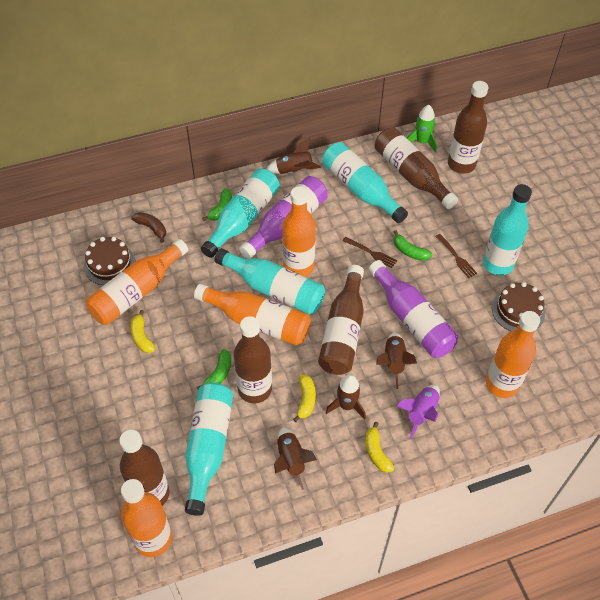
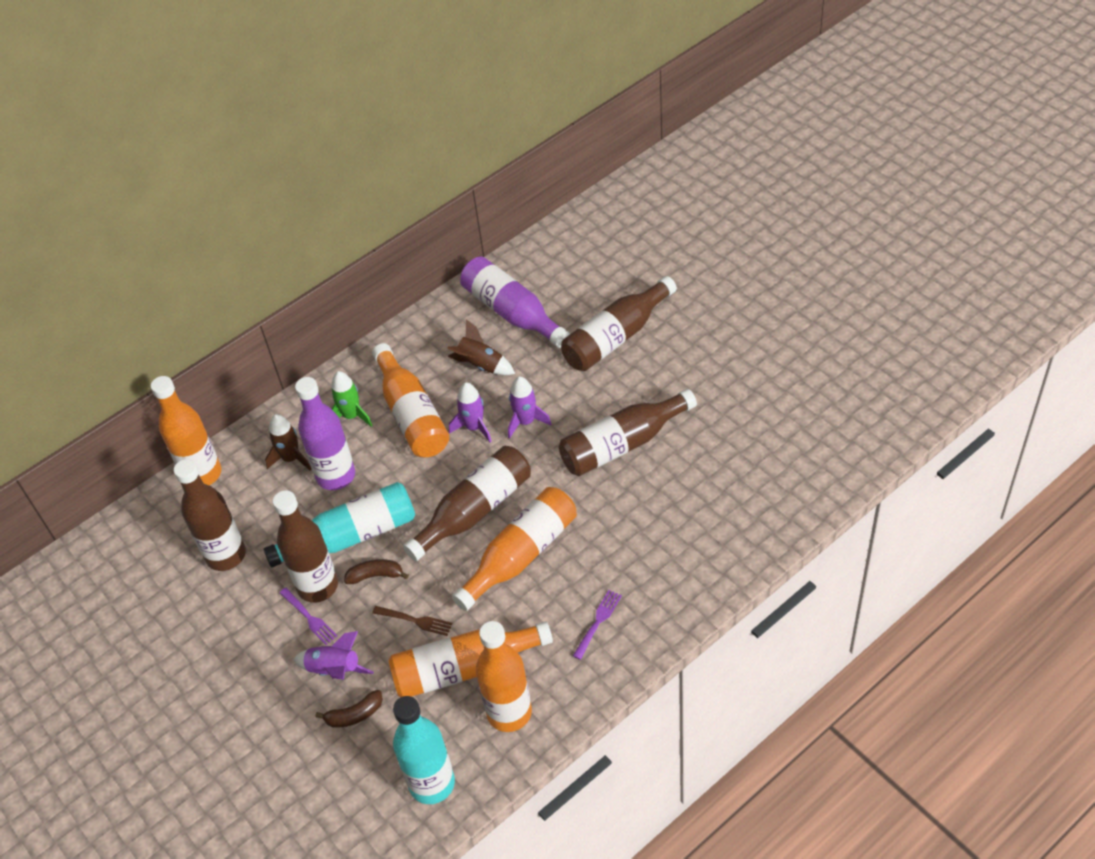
brown banana: [132,212,166,243] = 1 -> [315,690,383,728] [344,559,409,584] = 2
brown cake: [84,237,135,285] [492,282,545,331] = 2 -> none = 0
brown fork: [343,237,397,268] [435,234,478,278] = 2 -> [372,606,453,636] = 1
brown rocket: [266,138,321,174] [274,427,317,490] [326,375,366,420] [376,332,417,389] = 4 -> [265,414,311,470] [447,320,515,375] = 2
green banana: [197,349,231,389] [202,188,232,221] [394,230,432,261] = 3 -> none = 0
purple fork: none = 0 -> [279,588,337,645] [573,590,622,660] = 2
purple rocket: [397,385,440,439] = 1 -> [293,631,374,680] [449,382,492,443] [508,377,551,439] = 3
turquoise bottle: [185,383,233,516] [201,168,280,258] [214,248,325,315] [322,142,408,223] [483,184,532,275] = 5 -> [263,482,415,568] [393,696,455,804] = 2
yellow banana: [130,310,155,353] [293,374,316,422] [365,422,394,473] = 3 -> none = 0

